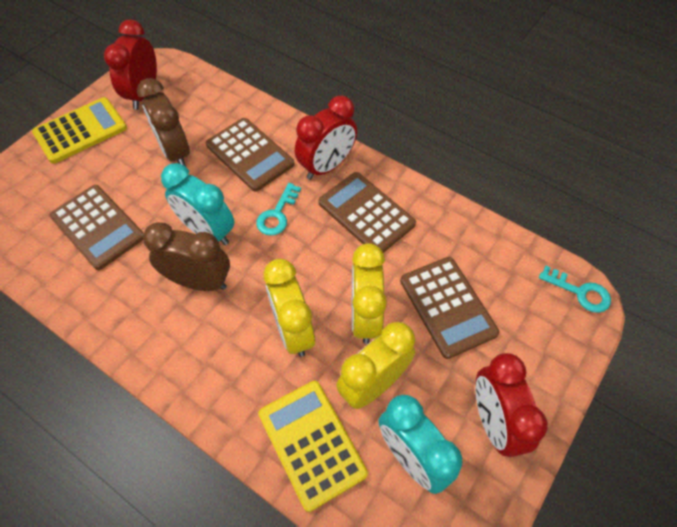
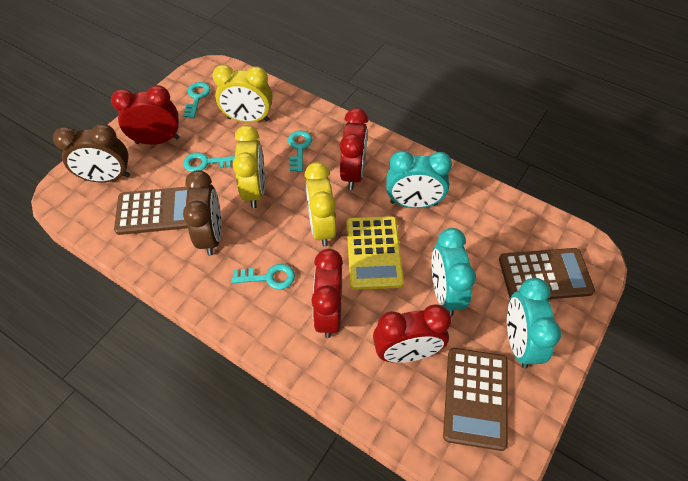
brown calculator: [49,185,144,270] [206,118,295,192] [318,172,416,253] [400,257,499,359] = 4 -> [114,187,189,235] [443,348,508,451] [499,248,595,299] = 3
red clock: [104,19,157,110] [295,96,357,180] [475,353,548,457] = 3 -> [111,85,179,145] [311,249,343,338] [340,108,368,190] [373,304,452,363] = 4
turquoise clock: [161,163,234,245] [378,395,462,494] = 2 -> [386,151,452,208] [431,228,476,316] [507,278,561,368] = 3
turquoise key: [256,183,301,236] [539,266,611,313] = 2 -> [183,82,211,118] [183,152,235,172] [231,264,295,289] [288,131,312,172] = 4
yellow calculator: [32,97,127,164] [258,381,368,512] = 2 -> [347,216,404,290] = 1

